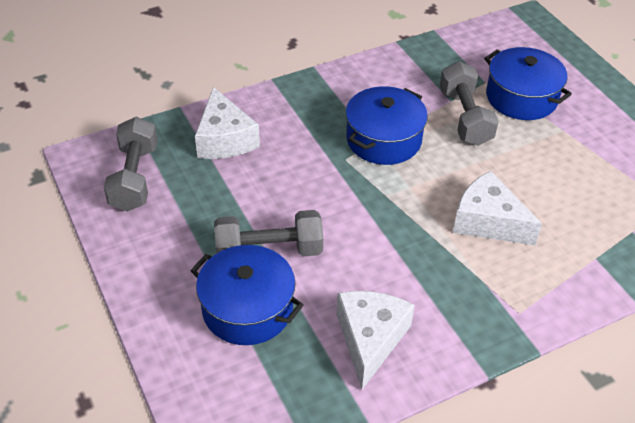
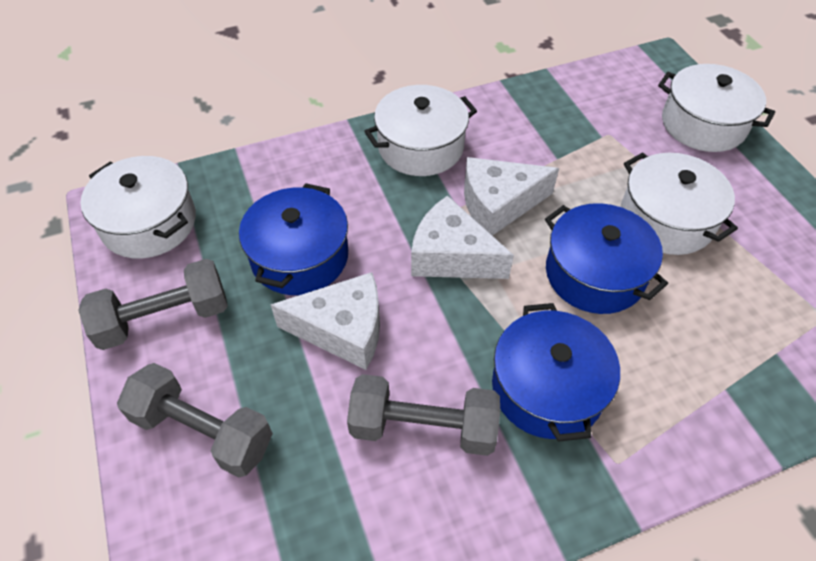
white pot: none = 0 -> [80,156,196,259] [364,85,477,176] [620,153,738,255] [658,64,775,152] = 4

